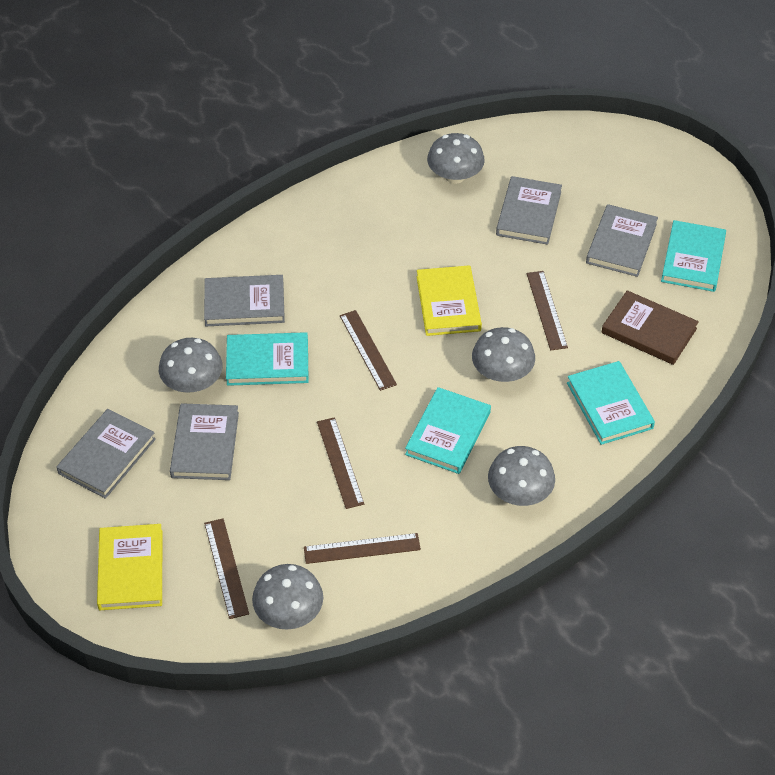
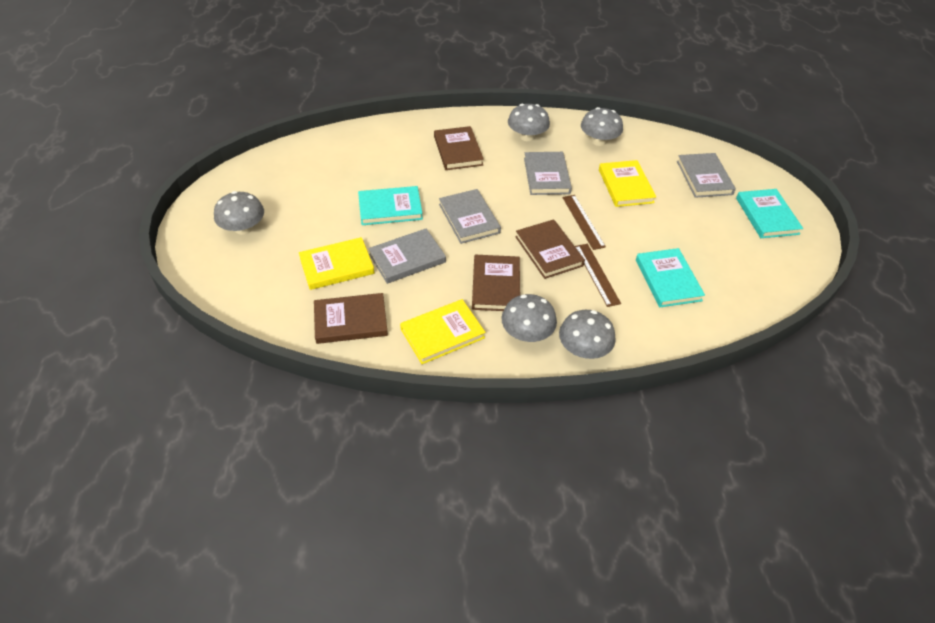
brown book: [601,290,699,365] = 1 -> [314,293,388,344] [434,126,484,170] [472,255,520,311] [515,219,585,279] = 4
brown ruler: [204,518,249,619] [304,533,421,564] [317,417,364,509] [340,310,397,391] [527,271,568,351] = 5 -> [562,195,606,250] [575,244,621,307] = 2
grey book: [56,409,156,499] [170,403,239,480] [204,275,285,326] [496,176,562,245] [586,204,658,277] = 5 -> [368,228,446,284] [439,189,501,244] [524,152,572,195] [677,153,736,198] = 4
turquoise book: [226,332,309,386] [405,387,491,474] [567,361,655,445] [661,220,726,292] = 4 -> [358,186,423,225] [636,248,705,307] [736,189,803,238] = 3
yellow book: [97,524,162,610] [417,265,482,336] = 2 -> [299,237,374,290] [400,299,486,364] [599,160,656,207] = 3

